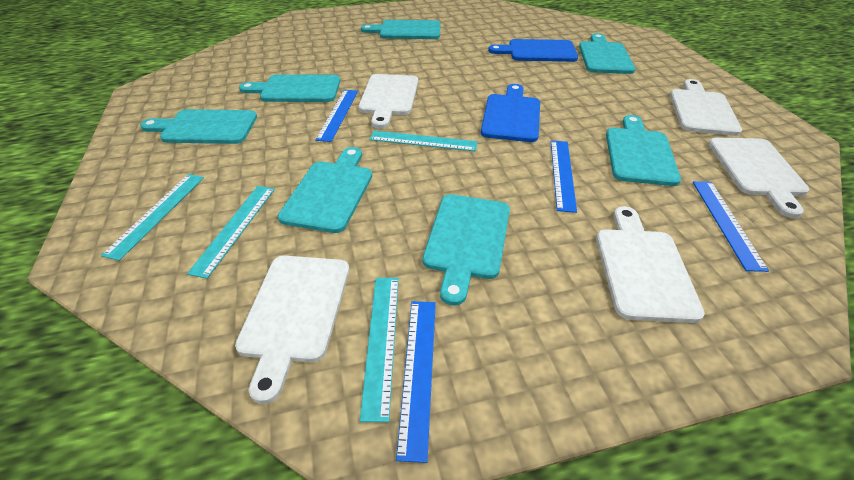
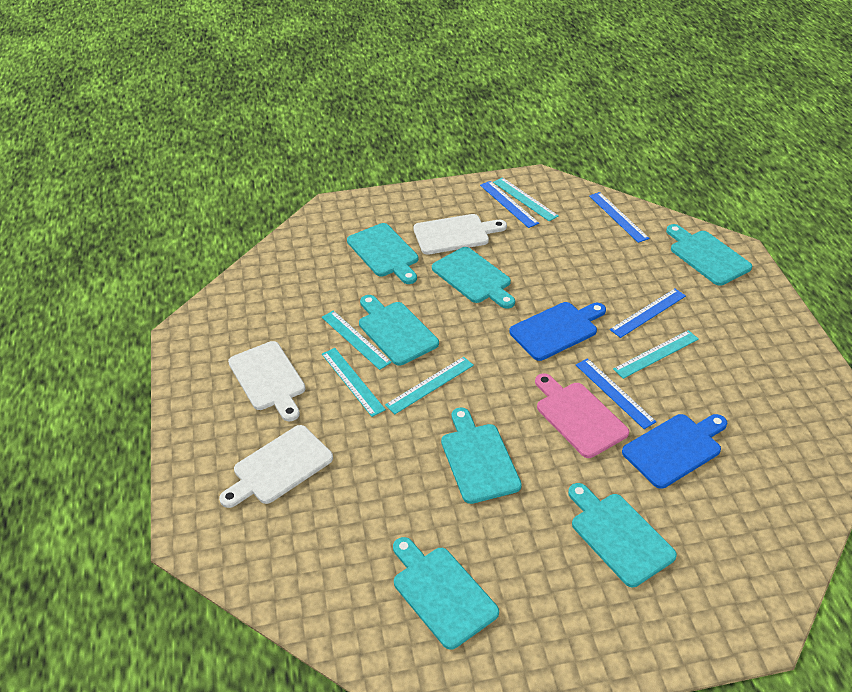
pink cutting board: none = 0 -> [535,373,629,458] = 1
turquoise ruler: [101,174,204,261] [187,186,275,279] [360,278,399,422] [369,131,478,151] = 4 -> [322,310,392,370] [322,348,386,417] [385,357,474,414] [493,177,559,221] [613,330,699,379] = 5
white cutting board: [235,256,349,404] [358,74,418,128] [596,206,705,323] [670,79,742,136] [708,138,809,218] = 5 -> [219,425,333,508] [228,341,306,421] [413,214,507,255] = 3

